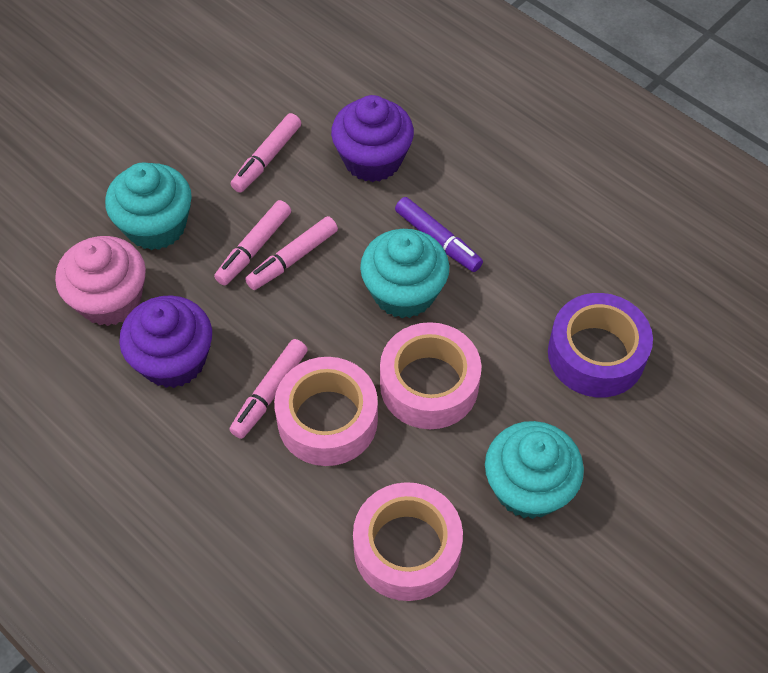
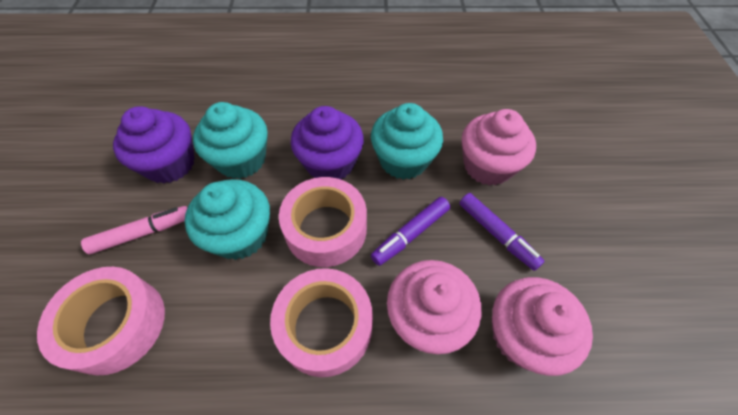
pink cupcake: [55,236,146,326] = 1 -> [387,260,481,354] [462,109,536,186] [492,277,593,376] = 3
pink marker: [214,200,291,286] [229,339,308,439] [231,113,301,193] [245,216,338,290] = 4 -> [81,206,188,255] = 1
purple marker: [395,197,483,272] = 1 -> [371,197,450,266] [459,193,544,271] = 2
purple tape: [548,293,653,397] = 1 -> none = 0

